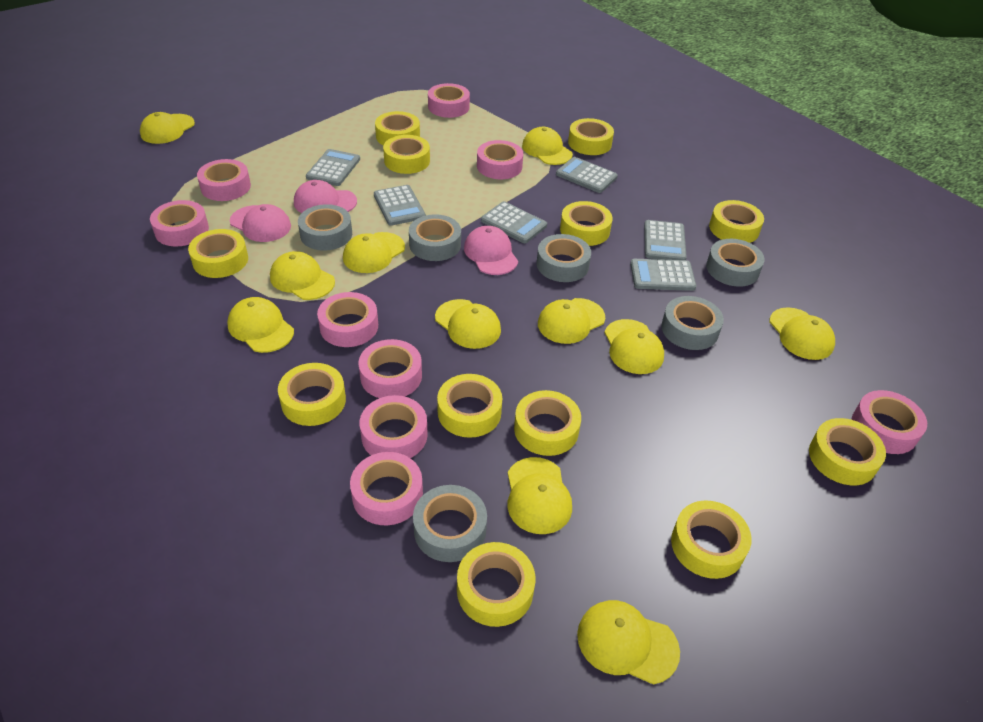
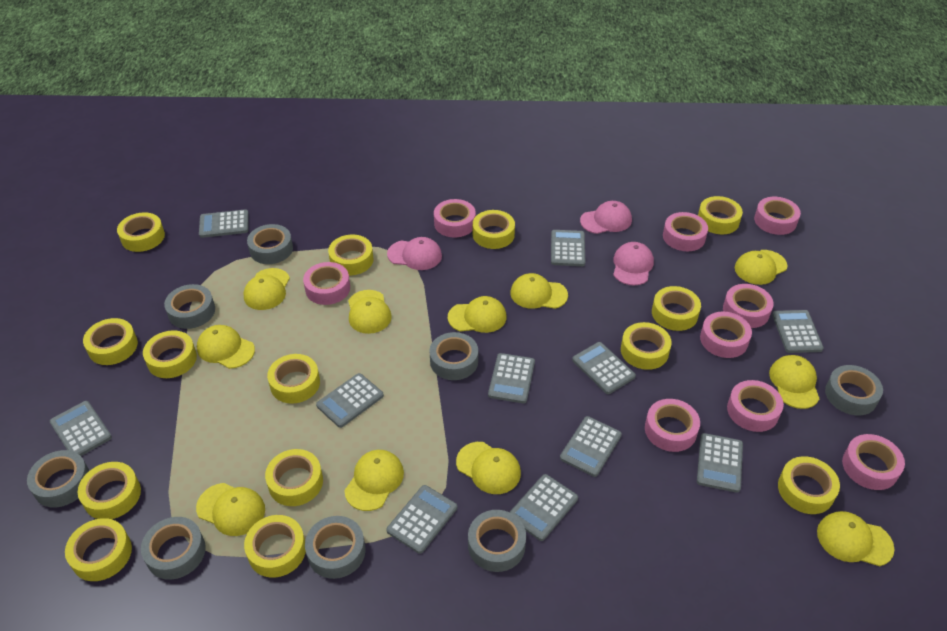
grey calculator: [306,149,360,186] [374,185,426,226] [481,201,547,243] [556,157,618,193] [630,259,696,291] [644,220,687,260] = 6 -> [50,401,112,456] [199,210,249,238] [316,373,384,428] [386,485,457,554] [488,353,535,403] [510,474,578,541] [551,230,585,266] [560,416,622,477] [572,342,636,394] [697,433,743,493] [772,310,824,353] = 11
grey tape: [298,204,352,251] [409,214,461,261] [413,485,487,562] [536,234,591,282] [661,296,724,350] [706,239,765,287] = 6 -> [27,450,89,507] [141,517,206,580] [164,284,215,329] [247,224,293,264] [305,516,366,579] [429,332,478,380] [468,510,526,572] [825,365,883,415] = 8
yellow tape: [188,229,248,278] [278,363,346,426] [375,111,420,146] [383,135,430,174] [437,374,502,438] [457,542,535,627] [514,390,581,456] [560,201,613,246] [568,118,614,155] [671,500,752,579] [709,200,764,243] [809,418,886,485] = 12 -> [65,518,132,581] [78,462,141,519] [83,318,138,365] [117,212,165,252] [143,330,197,378] [244,515,306,578] [265,449,323,506] [267,354,320,404] [328,235,374,275] [473,210,515,249] [621,322,672,370] [652,286,701,331] [698,196,743,234] [778,456,840,514] = 14

